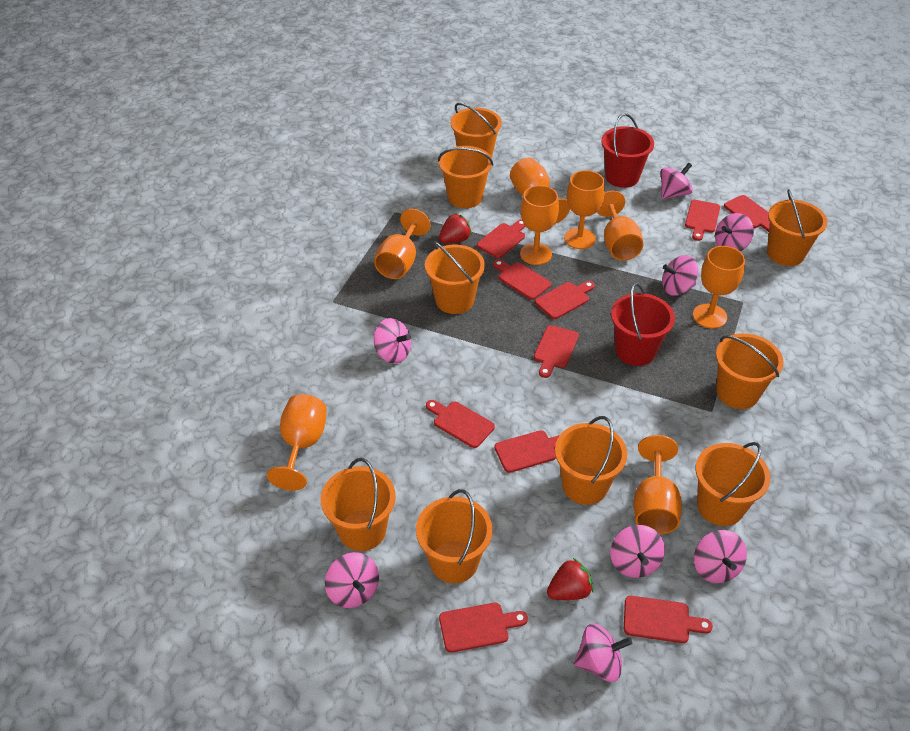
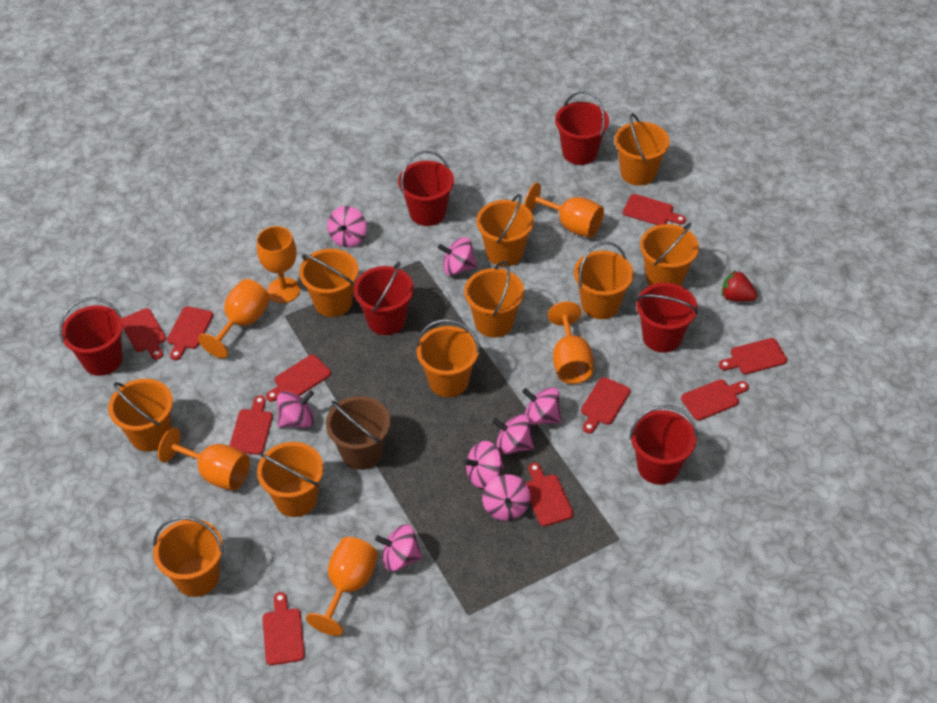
brown bucket: none = 0 -> [326,396,390,470] = 1
orange bucket: [321,458,395,551] [416,489,493,583] [425,241,485,314] [438,146,493,208] [450,103,502,158] [555,416,627,505] [695,442,770,526] [716,333,784,409] [767,189,828,266] = 9 -> [108,379,173,452] [153,516,224,597] [257,442,324,517] [299,249,359,317] [416,319,480,397] [464,261,524,338] [477,194,534,267] [574,242,634,319] [615,113,670,186] [640,223,699,286] = 10
orange goblet: [267,394,327,491] [374,209,430,279] [510,158,570,224] [520,185,559,265] [564,170,605,249] [597,191,643,261] [633,435,682,534] [693,246,745,329] = 8 -> [158,428,250,491] [198,279,270,358] [257,226,300,303] [306,537,378,636] [524,182,604,238] [548,301,594,384] = 6
red bucket: [601,113,654,188] [611,283,675,366] = 2 -> [60,298,123,376] [354,262,414,335] [398,151,454,226] [555,91,609,165] [629,405,697,485] [636,283,698,353] = 6
red strawberry: [439,213,472,243] [547,558,594,600] = 2 -> [721,270,757,302] = 1

